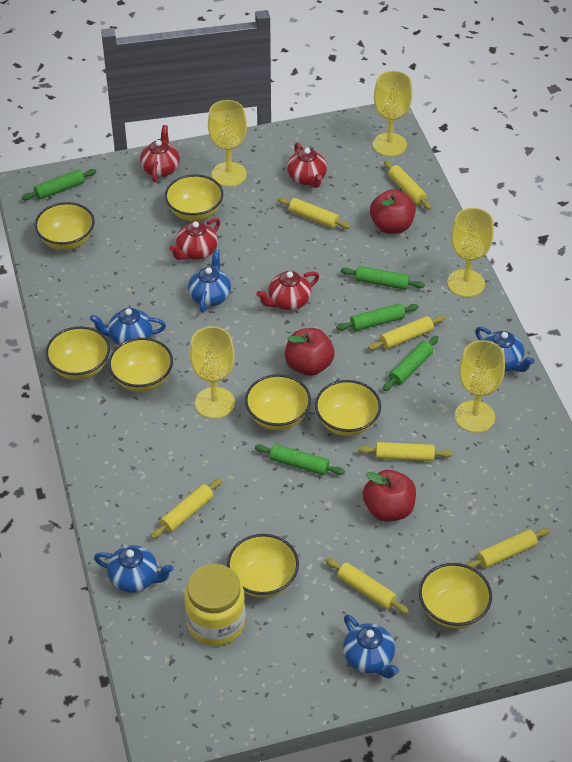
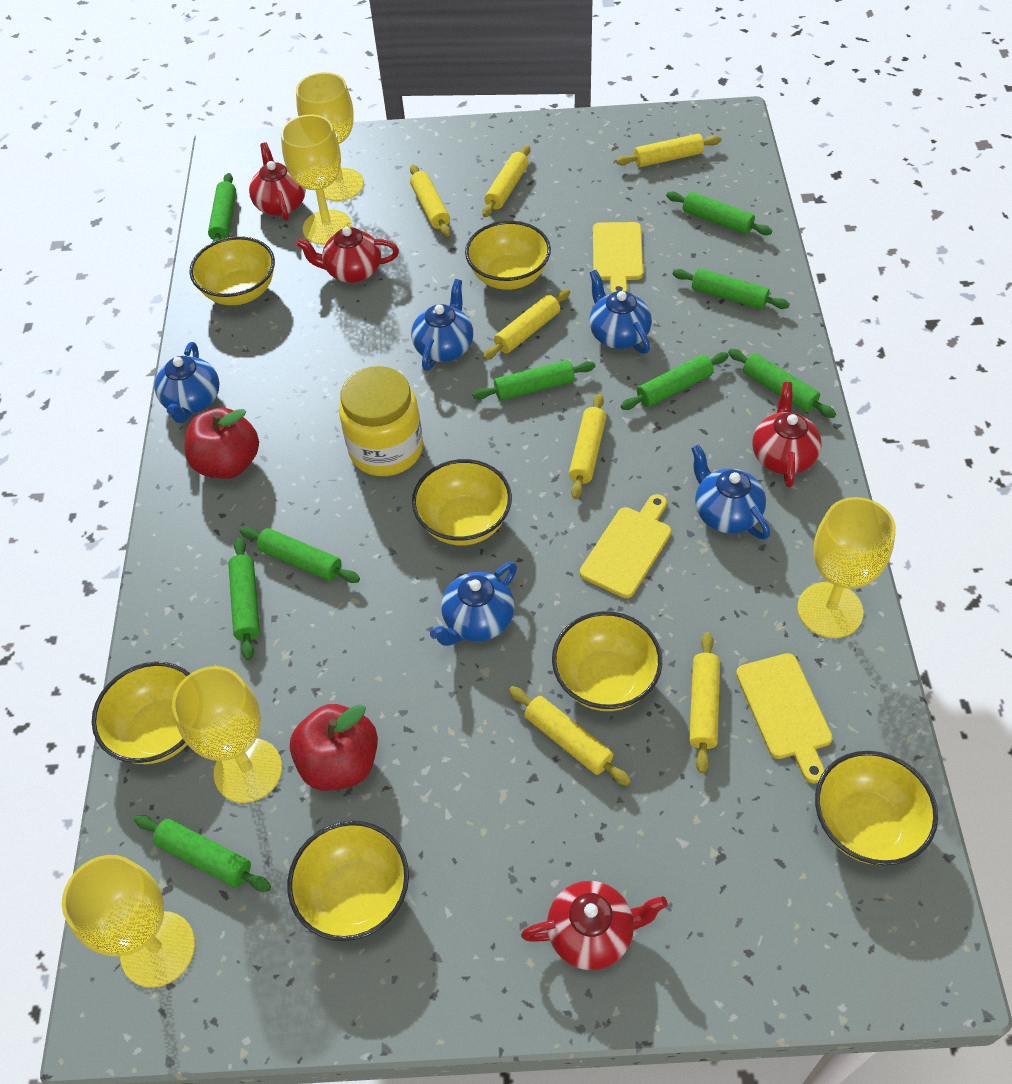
green rolling pin: [22,169,96,200] [255,444,345,475] [336,303,419,331] [341,266,425,290] [383,336,439,391] = 5 -> [134,815,271,892] [208,173,236,242] [228,538,260,660] [240,527,360,583] [472,360,595,401] [621,352,729,410] [666,191,772,235] [673,268,790,309] [728,349,836,418] = 9
red apple: [285,328,334,376] [363,470,416,522] [370,189,416,234] = 3 -> [184,408,259,479] [290,704,378,791] = 2
yellow bowl: [35,202,95,250] [45,326,110,380] [108,338,173,392] [165,174,223,221] [227,534,299,598] [245,374,311,430] [315,380,381,436] [419,563,492,628] = 8 -> [92,662,190,764] [189,236,275,305] [287,821,409,941] [412,459,512,546] [465,221,551,290] [552,611,662,711] [815,751,938,865] = 7
yellow cutting board: none = 0 -> [580,494,671,598] [593,222,643,294] [736,653,833,784] = 3

